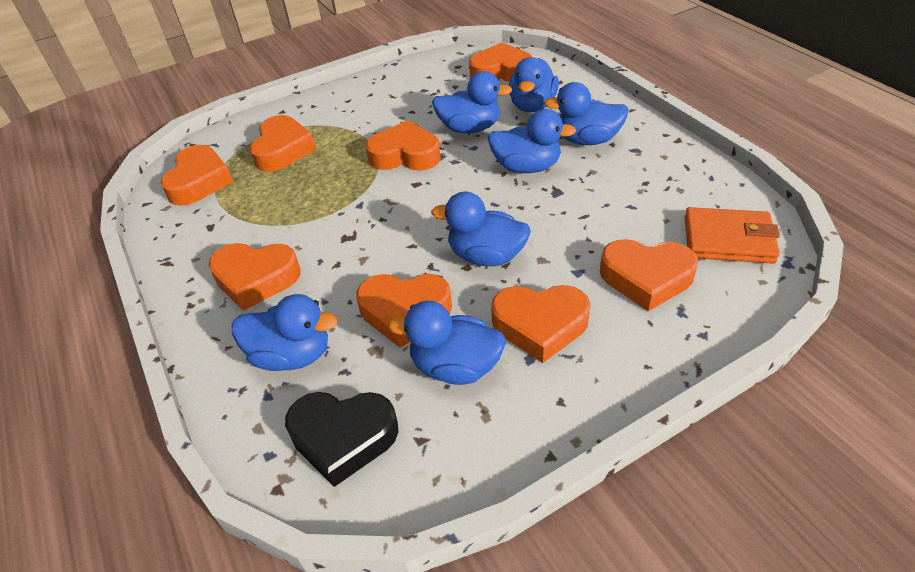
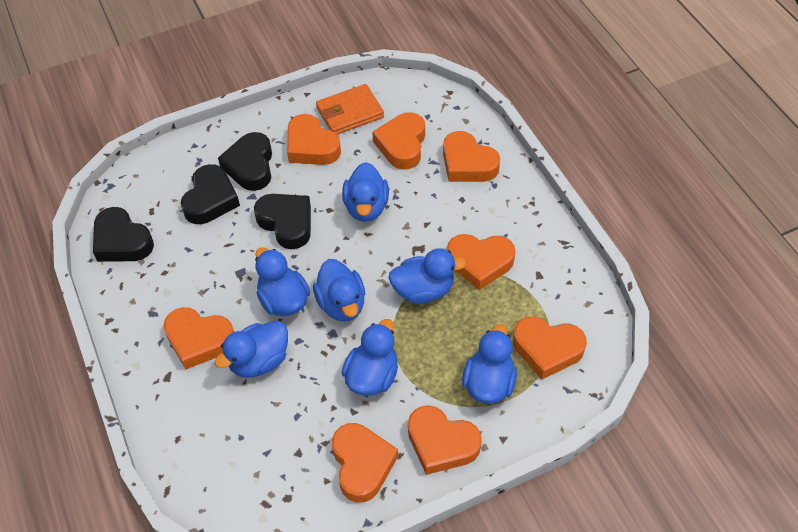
black heart: [285,392,398,487] = 1 -> [93,207,154,262] [181,164,240,224] [218,132,272,191] [254,194,311,249] = 4

